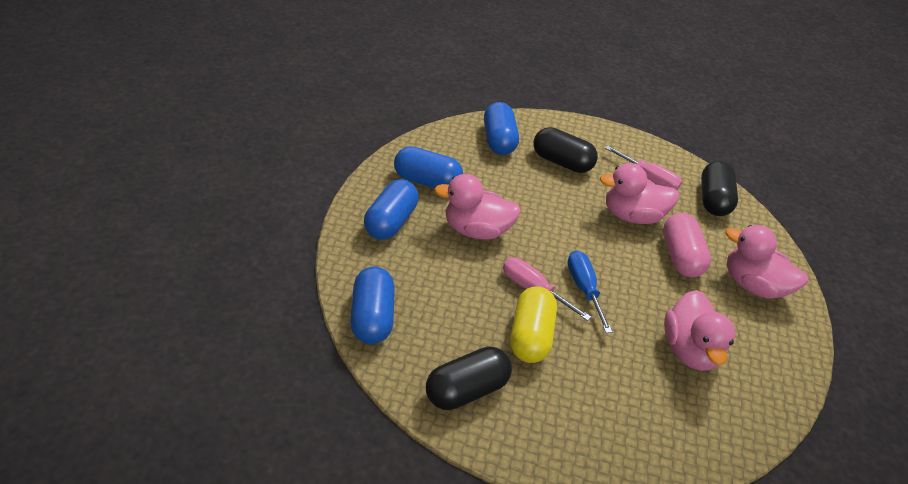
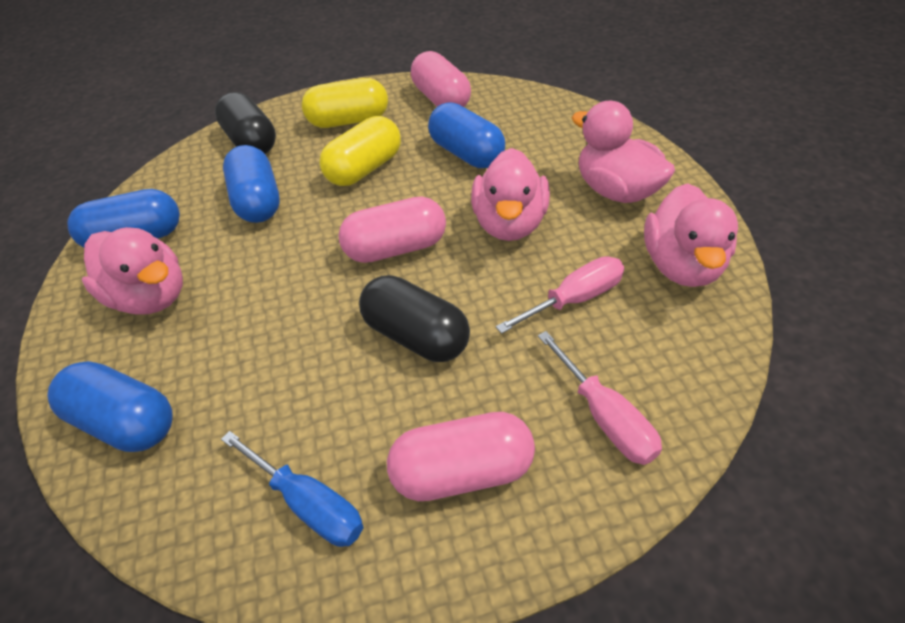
black capsule: [426,346,512,410] [534,127,598,173] [701,161,738,216] = 3 -> [215,92,276,154] [359,275,470,362] = 2
pink capsule: [663,213,711,277] = 1 -> [339,196,446,263] [387,412,535,501] [411,51,471,107] = 3
yellow capsule: [510,286,557,363] = 1 -> [302,78,388,128] [319,116,401,186] = 2

